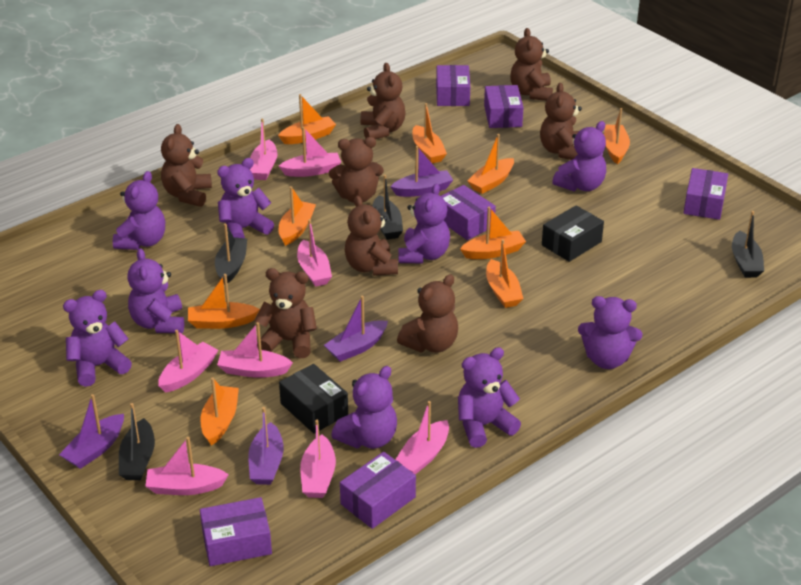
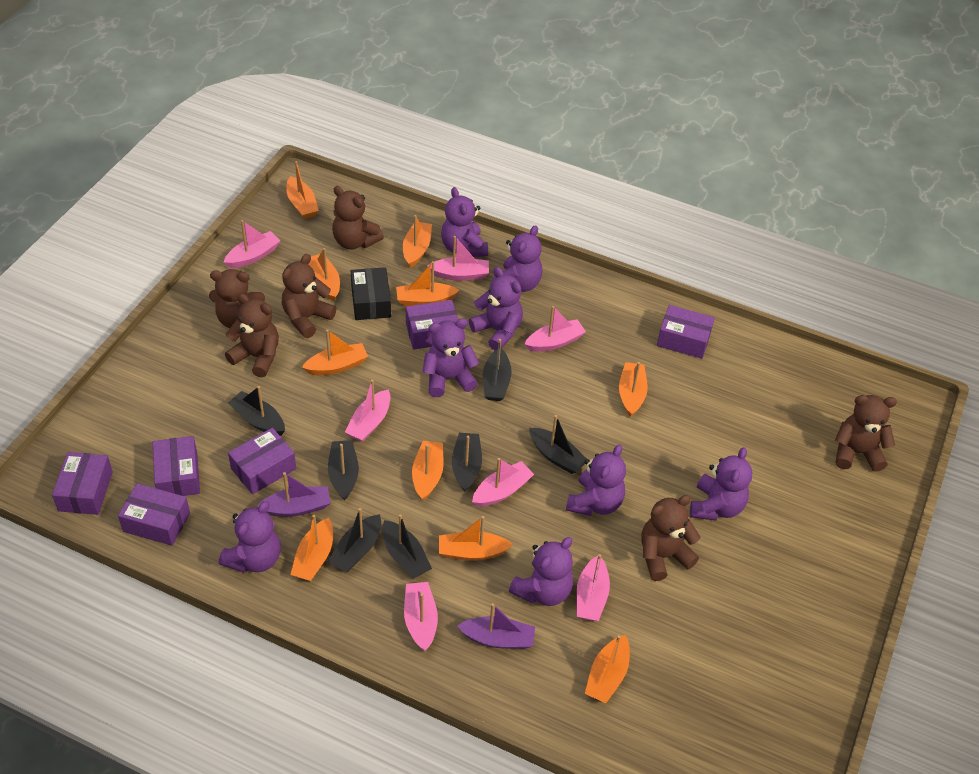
black boat: [119,403,155,480] [215,224,247,285] [372,175,403,240] [732,211,764,278] = 4 -> [228,386,285,436] [328,440,359,500] [328,508,381,572] [382,514,432,579] [452,433,482,492] [483,339,512,401] [529,415,587,474] = 7
black box: [279,364,348,434] [542,205,604,262] = 2 -> [351,267,391,320] = 1
brown teddy bear: [161,124,212,207] [255,268,317,358] [329,137,384,203] [345,196,398,276] [360,63,406,139] [397,274,458,353] [510,28,553,101] [540,83,582,160] = 8 -> [209,269,265,328] [225,294,279,377] [282,254,336,338] [332,186,384,250] [641,495,700,581] [835,395,897,472] = 6
orange boat: [188,274,260,329] [201,378,239,446] [278,94,336,144] [279,186,316,246] [412,103,447,163] [460,207,526,259] [468,134,514,194] [486,239,524,308] [604,108,630,164] = 9 -> [286,161,319,219] [290,515,333,581] [302,329,368,375] [308,248,340,301] [396,261,459,306] [403,215,432,268] [412,441,443,500] [439,516,513,560] [585,635,630,703] [619,362,648,417] = 10
pink boat: [145,437,229,495] [158,330,218,393] [217,322,293,378] [250,119,278,180] [279,127,341,177] [297,219,332,287] [300,420,336,498] [395,401,449,475] = 8 -> [224,220,280,268] [345,379,390,442] [404,582,438,651] [427,236,489,281] [472,458,534,507] [525,306,586,352] [576,554,610,621] = 7
purple boat: [59,394,124,469] [248,407,284,485] [324,296,388,362] [390,146,453,197] = 4 -> [256,472,331,517] [457,603,535,649] = 2
purple teddy bear: [63,290,132,387] [113,171,165,250] [127,248,184,333] [217,158,274,238] [331,366,397,449] [399,184,450,263] [458,347,521,448] [552,121,606,192] [578,296,642,369] = 9 -> [219,501,281,573] [422,318,479,397] [441,187,488,257] [469,267,523,350] [492,225,542,292] [509,537,573,606] [566,445,626,516] [690,447,752,521] = 8

